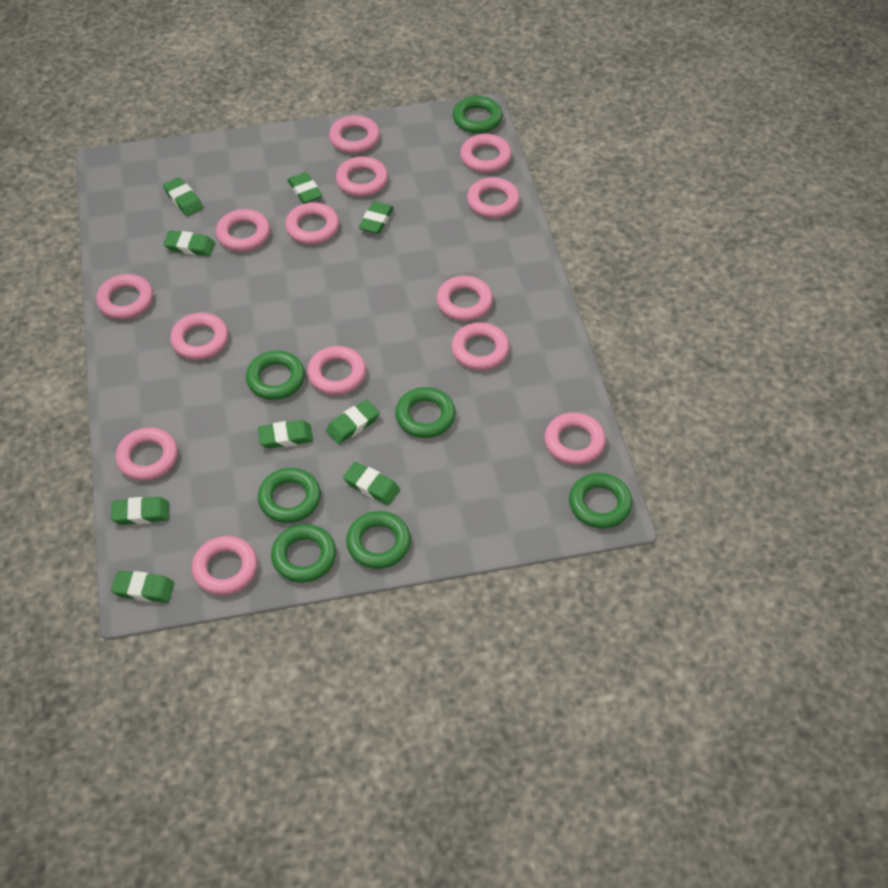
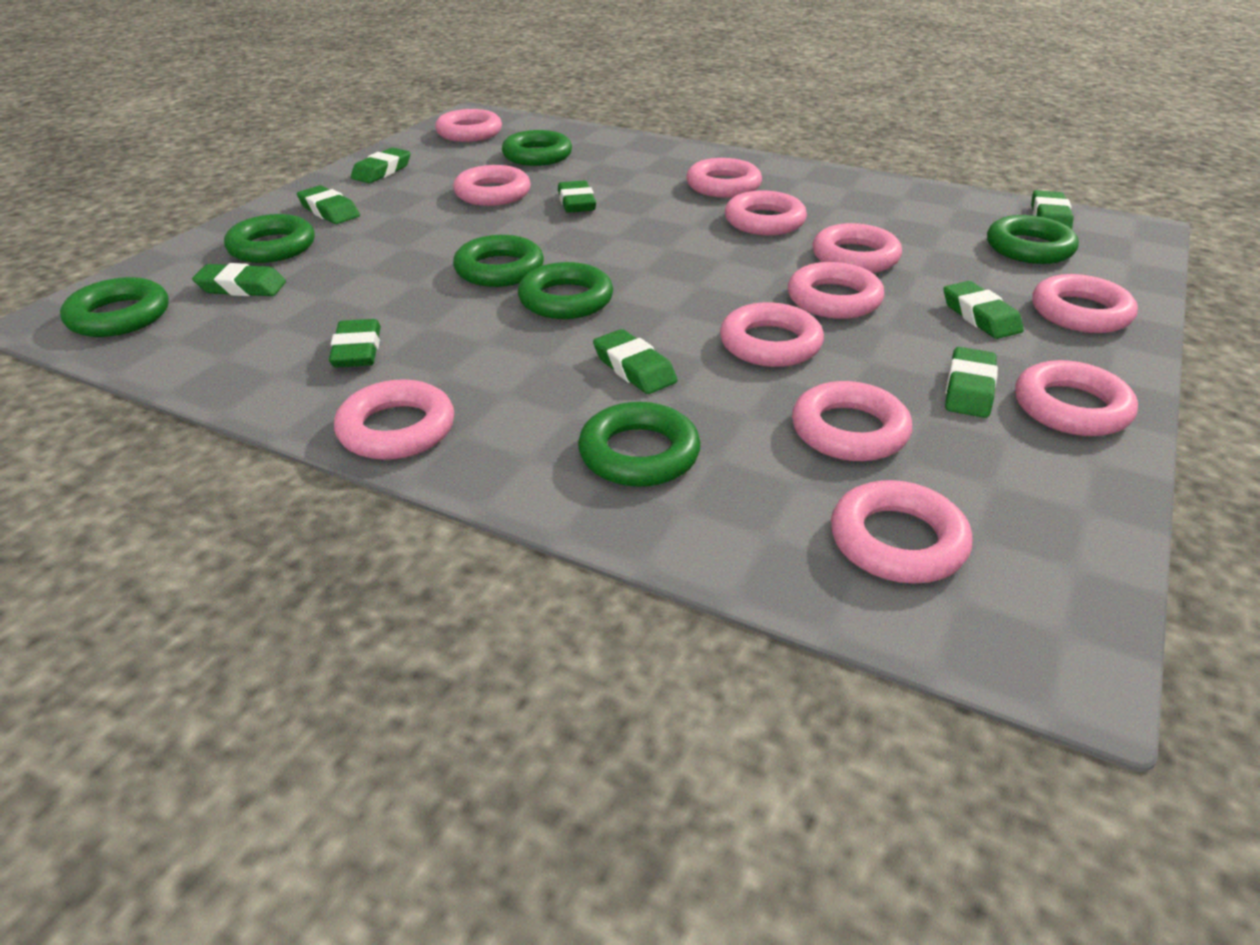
pink ring: [96,274,153,319] [116,428,178,481] [170,313,228,360] [192,536,258,595] [216,209,270,251] [285,202,339,244] [307,346,366,395] [329,115,380,153] [336,157,388,197] [437,276,493,321] [451,322,509,370] [460,134,512,173] [467,177,520,218] [544,412,606,465] = 14 -> [334,380,454,460] [435,109,502,142] [453,165,531,206] [686,158,762,198] [720,302,824,367] [725,190,807,236] [788,262,884,319] [792,381,912,461] [813,223,902,273] [831,480,972,583] [1015,360,1138,436] [1032,274,1138,333] = 12

